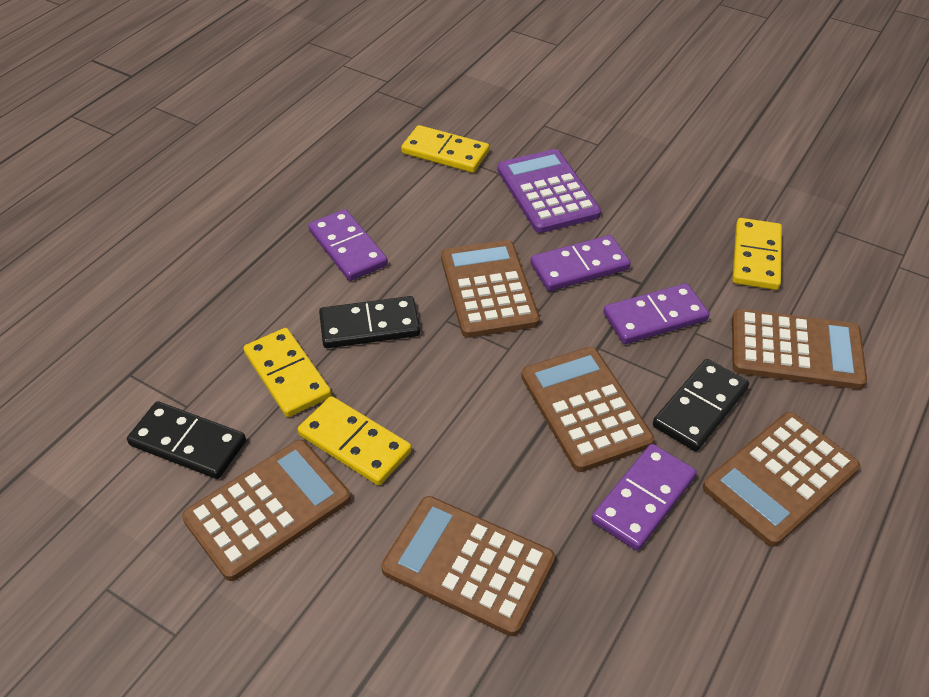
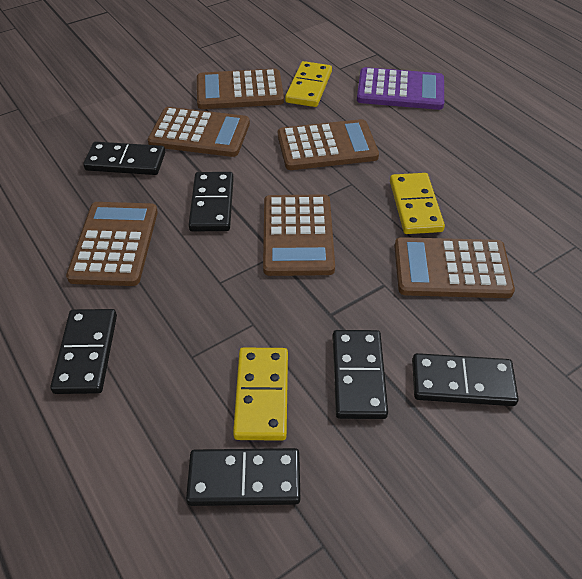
black domino: [127,401,246,479] [319,296,420,348] [653,359,749,451] = 3 -> [50,309,117,394] [83,142,165,175] [186,448,300,506] [189,172,234,231] [333,330,388,419] [412,353,519,406] = 6
purple domino: [308,209,388,281] [530,235,631,291] [591,444,697,551] [603,283,709,344] = 4 -> none = 0
yellow domino: [244,328,332,417] [298,396,412,486] [401,125,489,173] [732,218,782,290] = 4 -> [233,348,288,441] [285,61,332,107] [390,173,445,234] = 3

